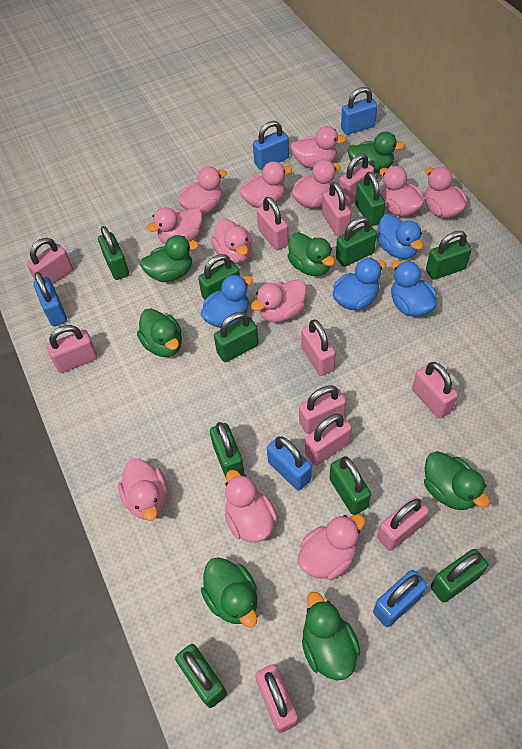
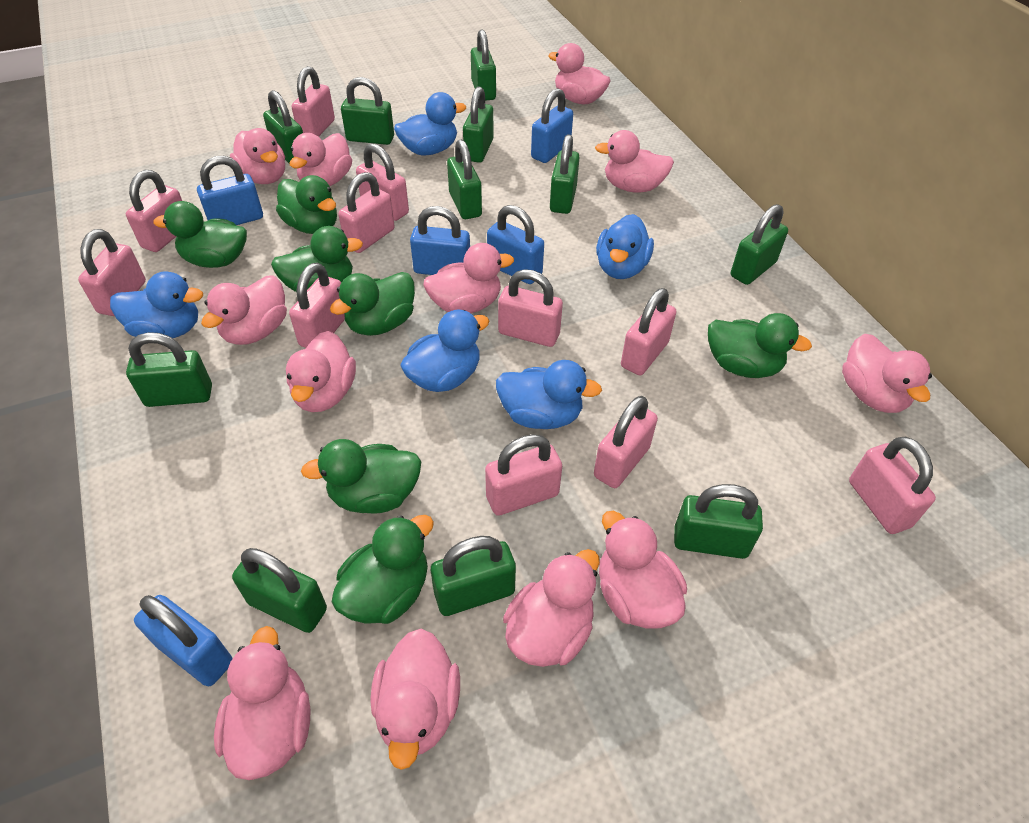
blue duck: [201,275,253,328] [333,258,386,310] [376,214,423,259] [391,260,437,317] = 4 -> [110,271,203,338] [394,92,466,155] [400,309,490,392] [496,360,602,429] [596,214,654,279] = 5
green padlock: [98,226,129,280] [175,644,227,708] [198,254,240,300] [210,422,244,478] [214,312,259,362] [329,456,371,515] [336,217,377,267] [355,172,385,226] [426,231,472,280] [430,549,488,603] = 10 -> [126,332,212,407] [232,548,327,633] [263,90,303,164] [341,77,394,145] [431,536,516,616] [447,139,482,219] [463,86,493,163] [471,29,496,101] [550,134,580,214] [674,484,763,559] [731,204,788,285] = 11

